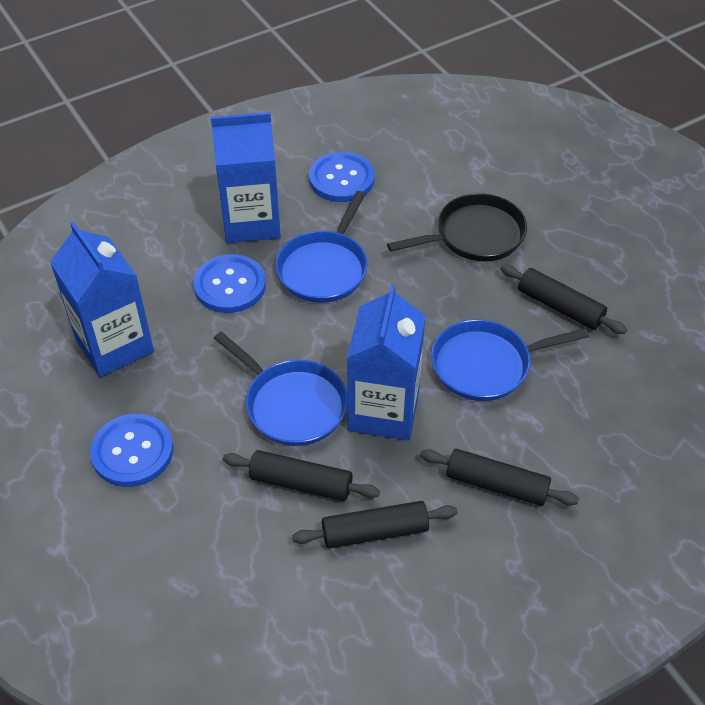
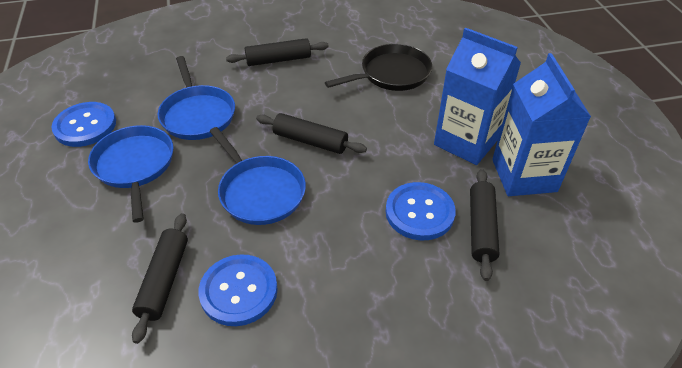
blue carton: [50,222,154,377] [211,112,281,243] [347,284,425,440] = 3 -> [434,27,521,165] [492,53,591,196] = 2

